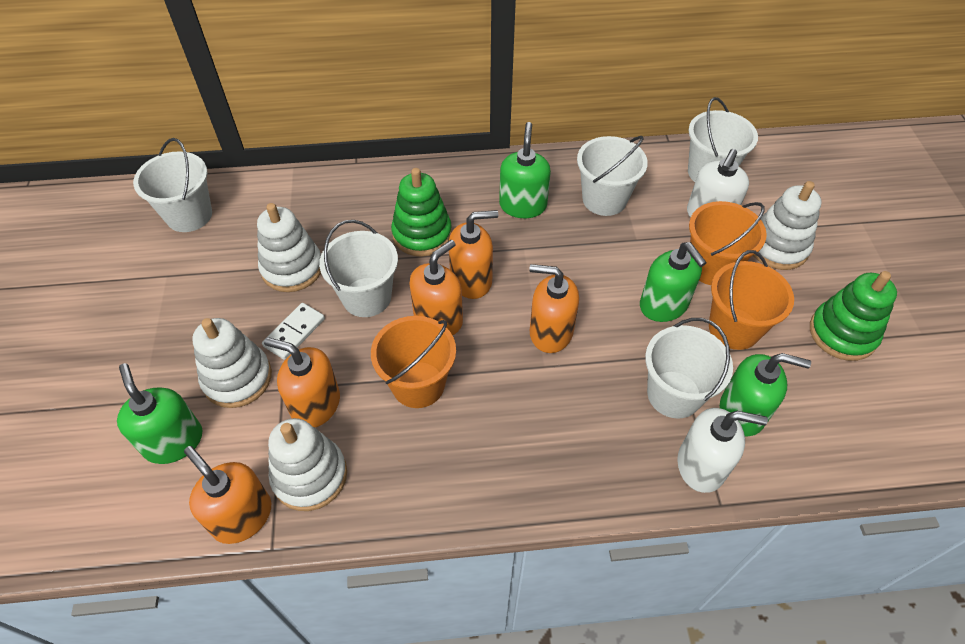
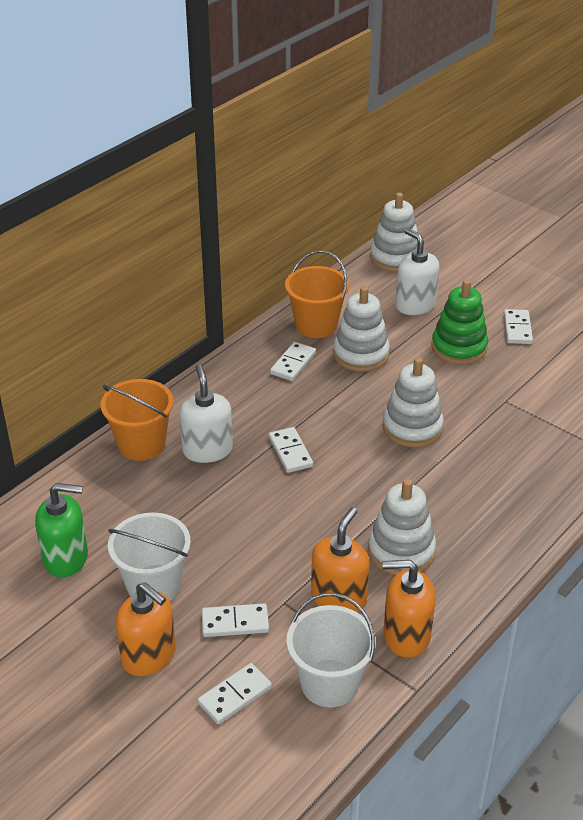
green soap dispenser: [117,363,202,464] [499,122,551,218] [640,242,707,322] [720,353,811,437] = 4 -> [35,483,88,578] = 1
green stacking toy: [391,168,452,257] [810,271,897,361] = 2 -> [431,279,488,365] = 1
orange bucket: [371,316,456,408] [689,201,767,285] [709,250,794,350] = 3 -> [101,379,174,461] [285,250,349,338] = 2
orange soap dispenser: [184,446,271,544] [264,337,340,428] [409,240,463,335] [449,210,498,299] [530,264,579,353] = 5 -> [115,582,176,676] [311,507,369,613] [382,560,436,658] = 3
white bucket: [133,138,212,232] [319,220,398,317] [577,136,648,216] [645,318,733,419] [688,97,758,182] = 5 -> [108,512,191,601] [287,593,376,707] = 2
white domino: [262,303,325,360] = 1 -> [198,663,272,724] [202,603,269,637] [269,427,313,473] [270,342,316,381] [504,309,533,344] = 5

